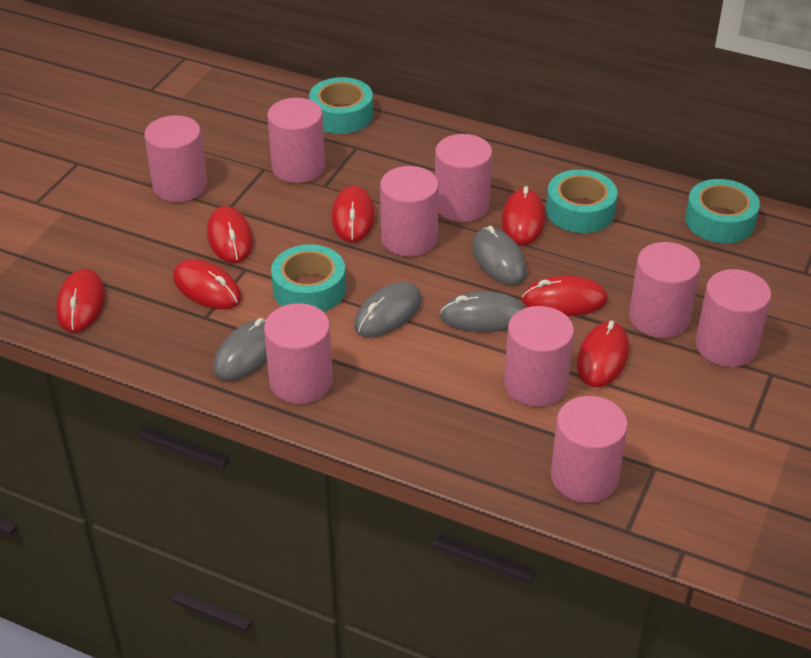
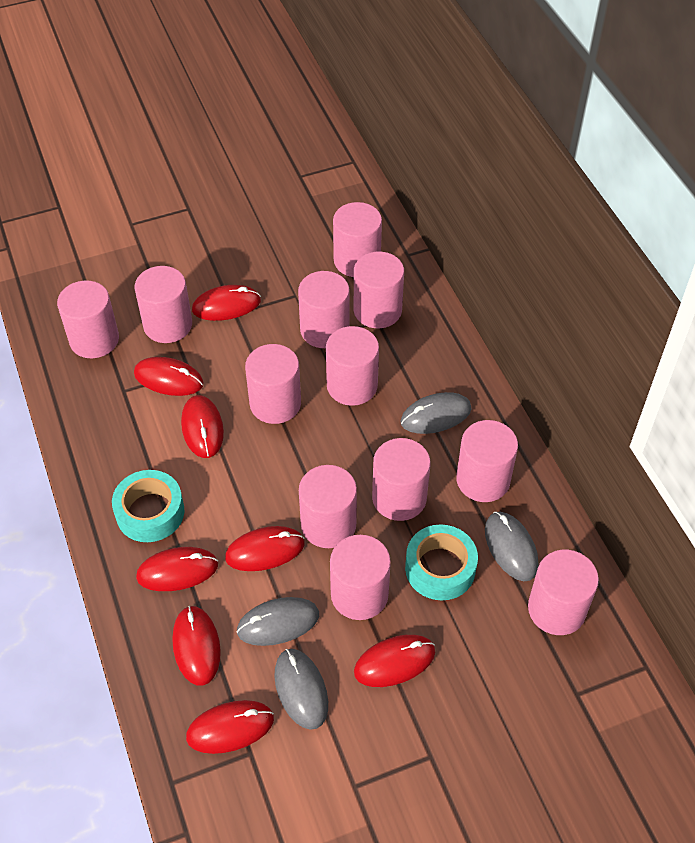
pink cylinder: [144,115,207,202] [264,303,333,404] [268,98,325,183] [380,166,439,256] [435,134,492,222] [504,306,574,406] [551,396,628,503] [629,242,700,338] [695,269,771,367] = 9 -> [57,281,119,358] [135,266,192,343] [245,344,301,424] [298,271,349,348] [299,465,357,548] [326,326,379,406] [330,535,391,620] [333,202,382,277] [354,252,404,328] [372,438,431,521] [456,420,518,502] [528,550,599,635] = 12
red mouse: [56,269,105,332] [173,259,242,309] [207,206,253,263] [332,186,375,242] [502,186,546,245] [522,275,608,316] [577,321,629,387] = 7 -> [134,357,204,396] [136,547,218,591] [172,606,221,685] [181,395,224,458] [186,700,274,754] [192,285,261,321] [225,526,305,571] [354,635,435,687] = 8
turquoise tape: [271,244,346,312] [309,77,373,134] [546,169,617,233] [685,179,760,243] = 4 -> [112,470,184,542] [405,525,478,600] = 2

